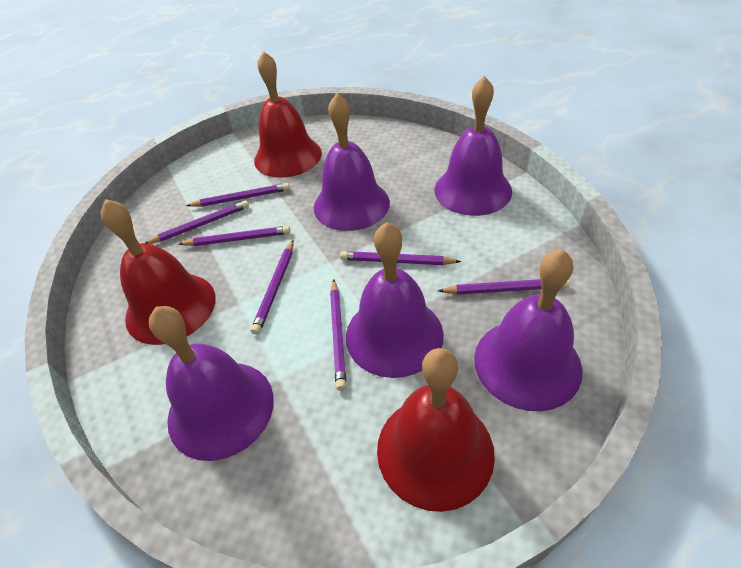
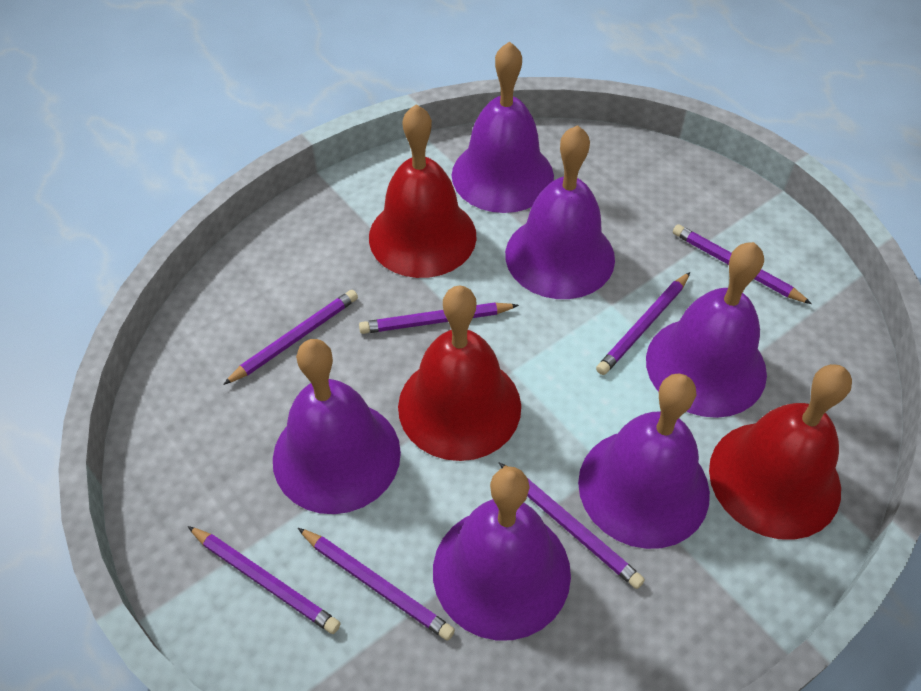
purple bell: [149,306,274,461] [314,93,390,231] [346,222,444,378] [435,76,512,216] [474,249,583,411] = 5 -> [273,339,401,514] [433,467,571,641] [452,41,554,213] [505,125,615,299] [578,373,710,549] [646,242,767,418] = 6

